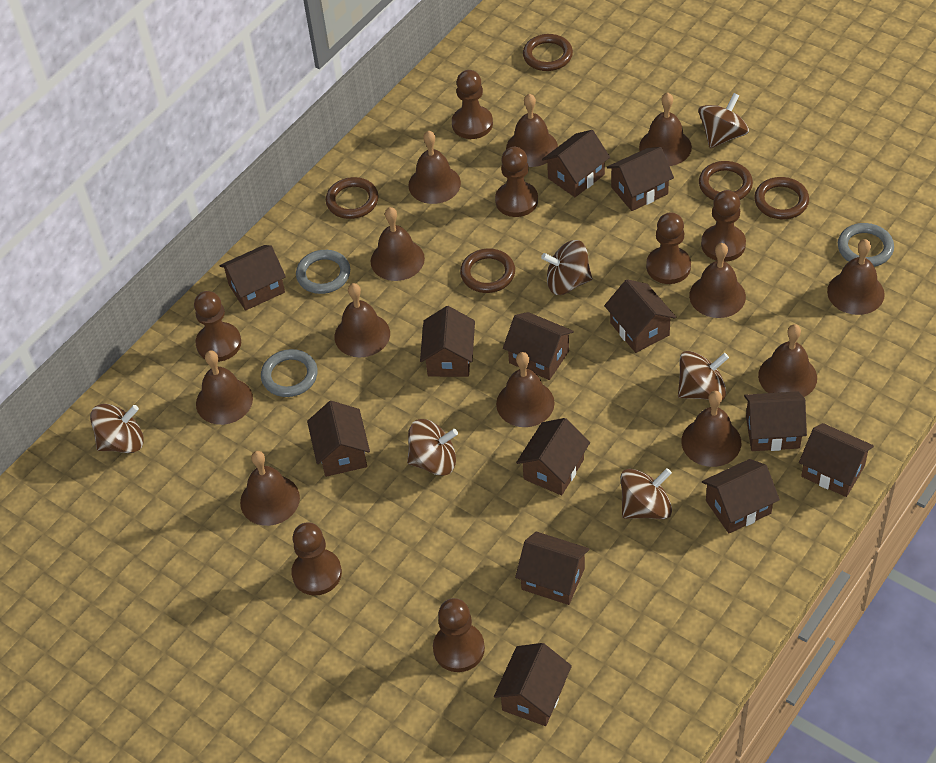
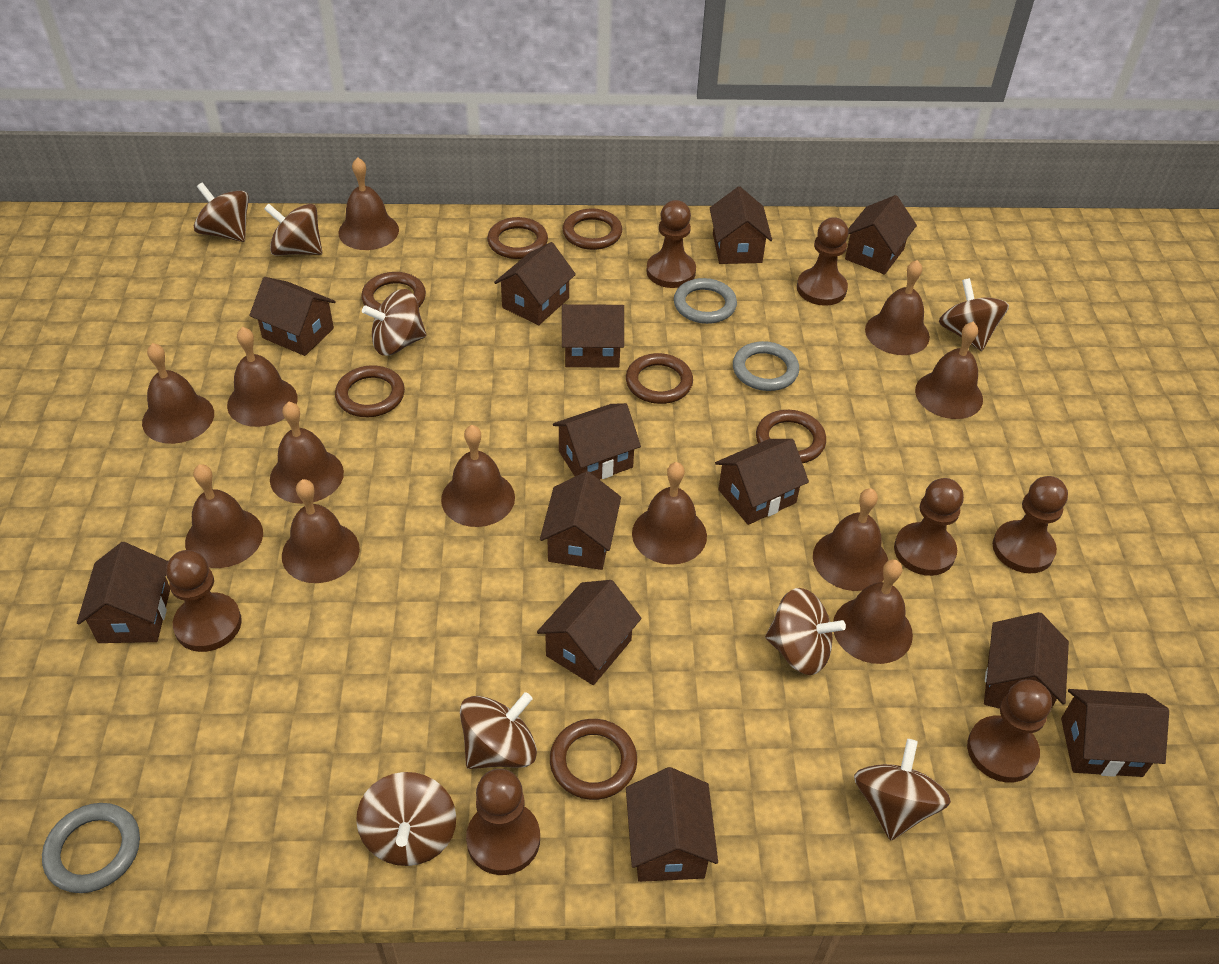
brown ring: [326,177,378,219] [460,249,515,293] [523,34,573,71] [699,161,753,200] [754,177,809,219] = 5 -> [335,365,405,417] [361,272,426,311] [487,217,548,259] [550,719,637,800] [563,208,622,250] [626,353,693,404] [756,410,826,463] = 7
brown spinning top: [90,404,144,453] [407,419,458,476] [541,240,592,295] [621,468,672,519] [678,351,729,400] [698,93,749,149] = 6 -> [194,182,249,242] [264,204,322,256] [356,772,456,866] [362,289,427,356] [460,692,537,769] [765,588,846,675] [854,739,951,841] [939,278,1009,351] = 8

